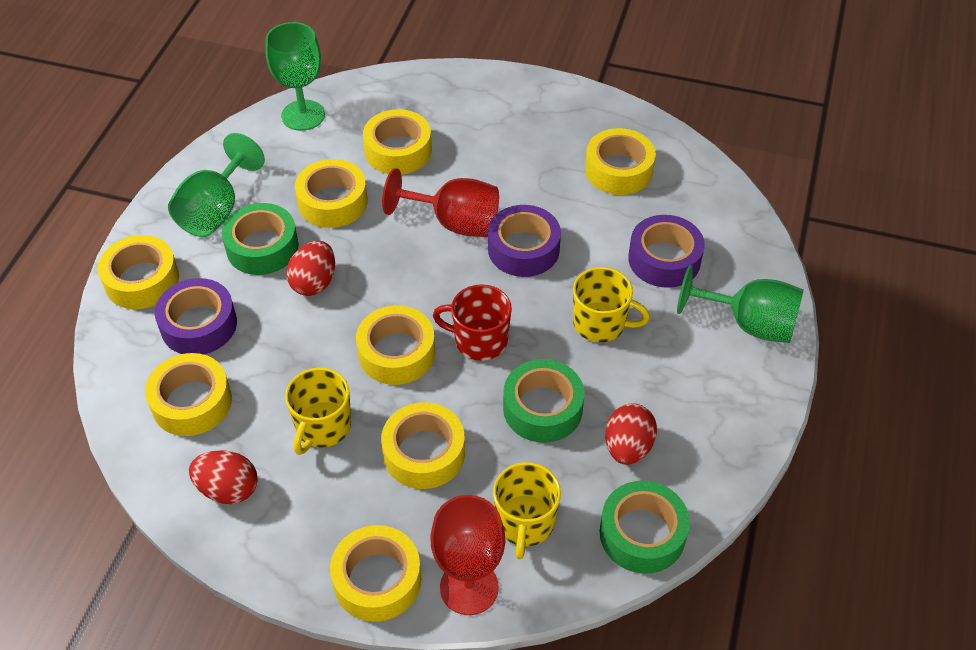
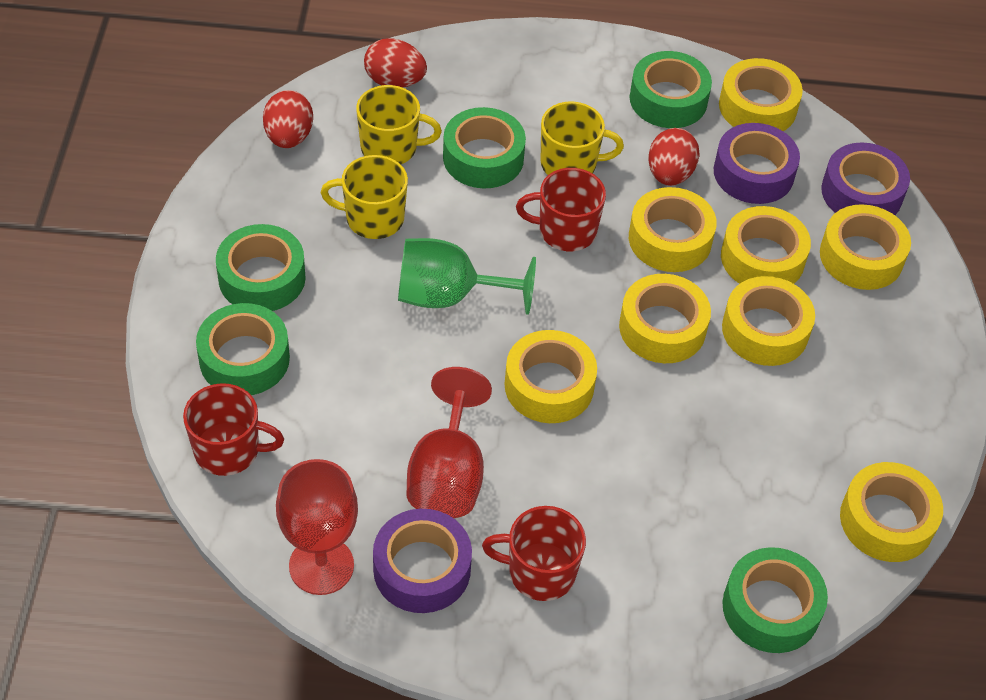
green goblet: [168,133,265,237] [265,22,325,131] [677,265,804,343] = 3 -> [398,238,536,315] = 1
green tape: [222,203,298,275] [503,359,585,443] [600,481,690,573] = 3 -> [196,303,290,395] [216,224,306,311] [443,107,526,188] [630,51,712,128] [723,547,828,653] = 5
red mug: [433,284,512,361] = 1 -> [183,383,284,476] [482,506,586,601] [516,168,606,251] = 3

